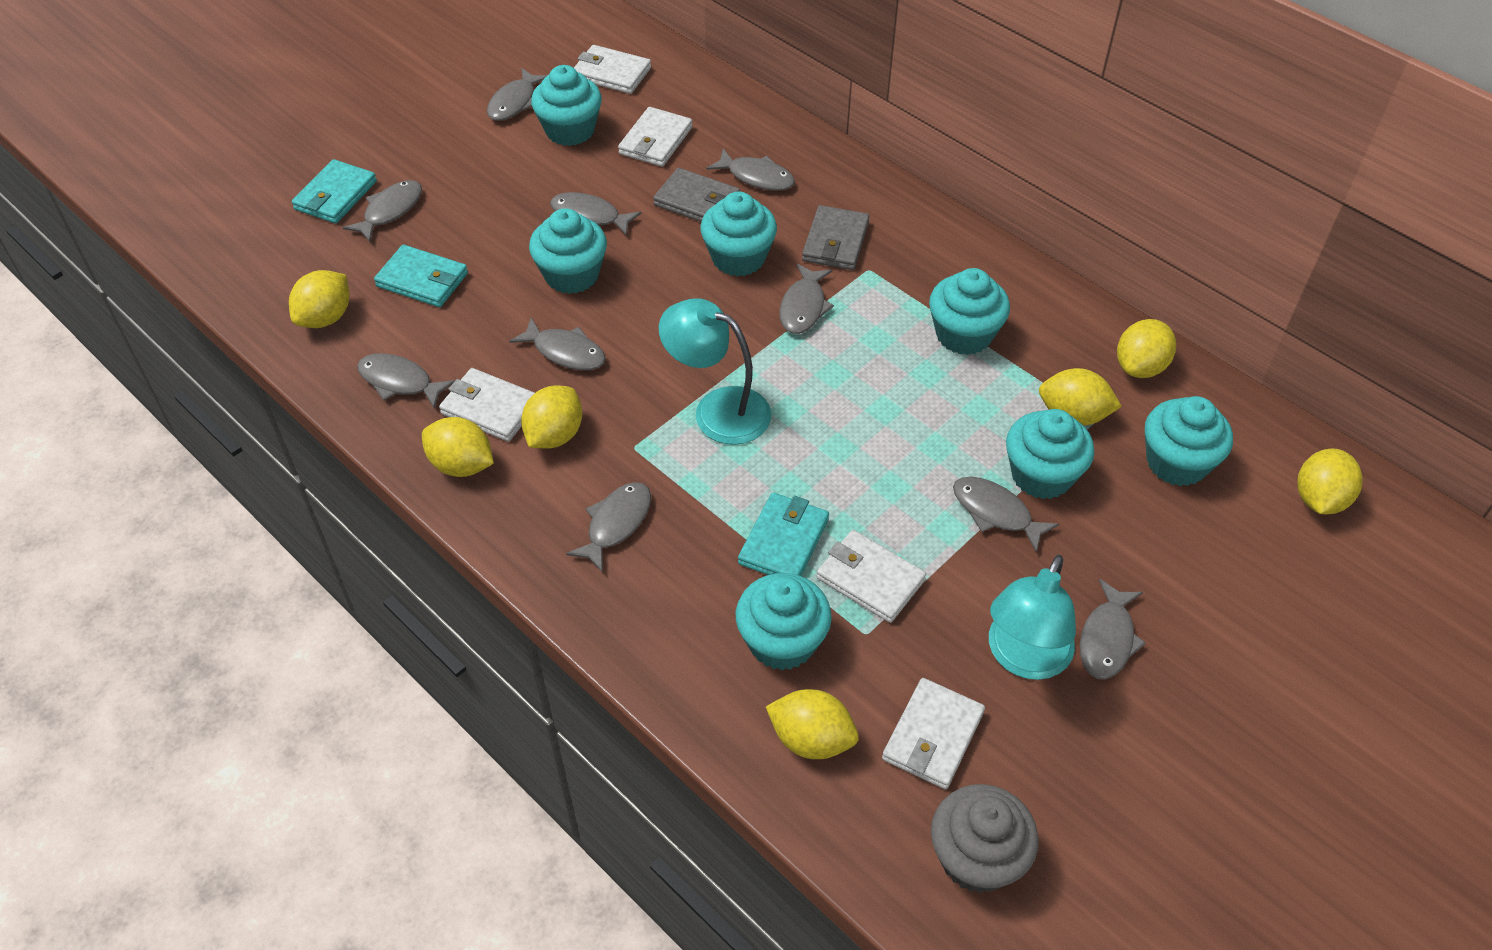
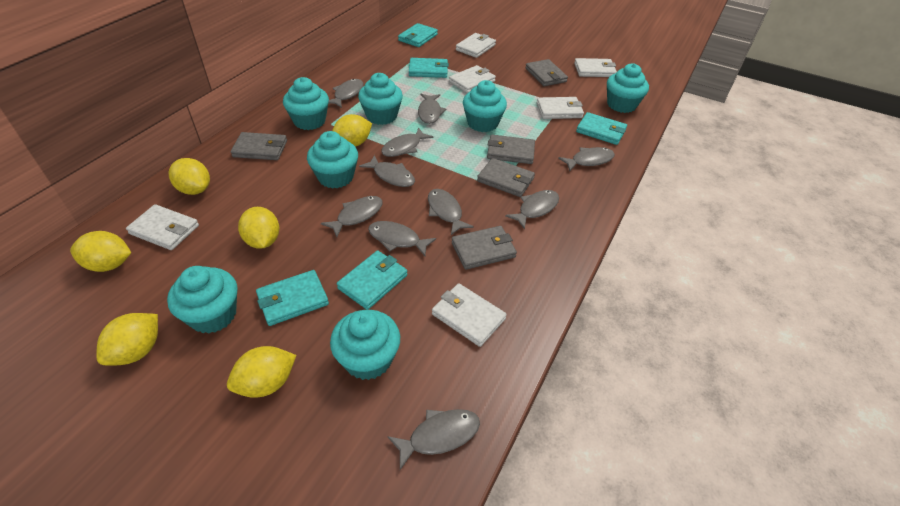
grey cupcake: [931,784,1039,893] = 1 -> none = 0
grey wallet: [653,168,740,222] [802,205,870,270] = 2 -> [231,132,287,160] [451,226,517,270] [477,158,535,197] [487,135,535,164] [525,59,568,86] = 5
turquoise lamp: [659,298,771,445] [989,555,1076,680] = 2 -> none = 0
turquoise wallet: [292,159,377,223] [374,245,468,307] [738,493,829,576] = 3 -> [256,270,329,326] [337,250,408,310] [398,23,438,47] [409,58,449,78] [576,112,627,145] = 5
white wallet: [439,368,534,442] [574,45,651,94] [618,107,693,167] [817,530,926,623] [882,678,985,789] = 5 -> [126,204,199,250] [432,283,507,347] [449,65,496,93] [456,33,496,58] [537,97,584,119] [574,58,617,77] = 6
yellow lemon: [289,270,349,328] [422,417,494,477] [521,386,582,449] [766,689,859,759] [1039,368,1122,426] [1117,319,1176,378] [1298,449,1363,514] = 7 -> [70,231,131,272] [96,313,158,365] [168,158,210,195] [227,346,296,398] [238,207,279,249] [332,114,372,147] = 6

